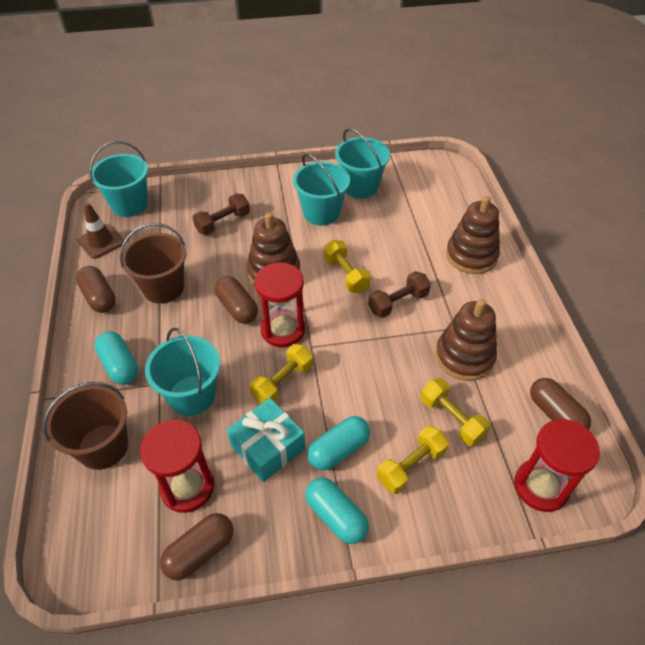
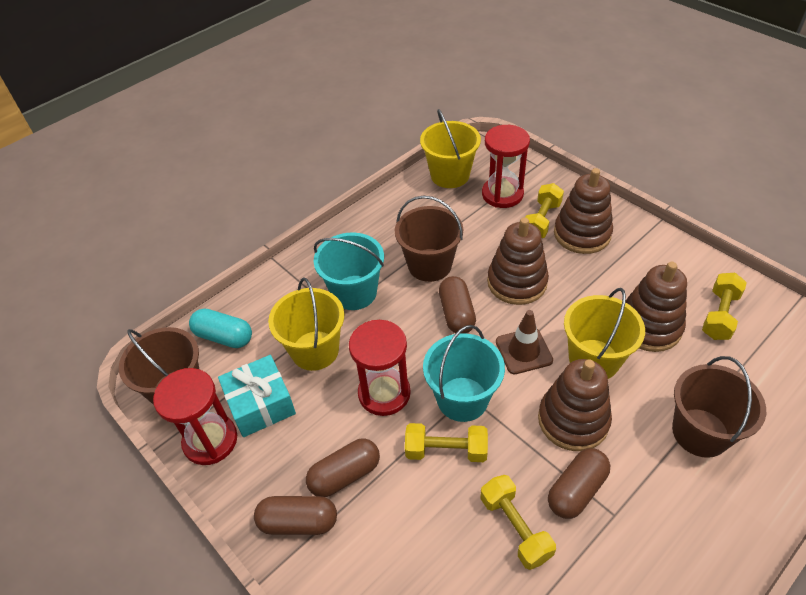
brown bucket: [43,382,128,470] [120,223,186,304] = 2 -> [119,327,199,405] [395,196,463,282] [672,356,766,458] = 3
brown dumbbell: [192,194,250,235] [368,271,431,318] = 2 -> none = 0
brown stacking toy: [247,212,300,286] [435,299,497,381] [446,196,500,274] = 3 -> [487,217,549,305] [538,359,612,451] [554,168,613,254] [625,262,687,352] = 4
turquoise bucket: [89,141,148,217] [145,328,220,416] [293,154,350,226] [335,128,390,199] = 4 -> [314,233,384,310] [423,325,505,422] = 2
turquoise capsule: [95,331,138,385] [305,477,369,544] [307,416,370,471] = 3 -> [189,308,252,348] = 1
yellow bucket: none = 0 -> [268,277,344,371] [420,109,481,188] [564,288,645,379] = 3

